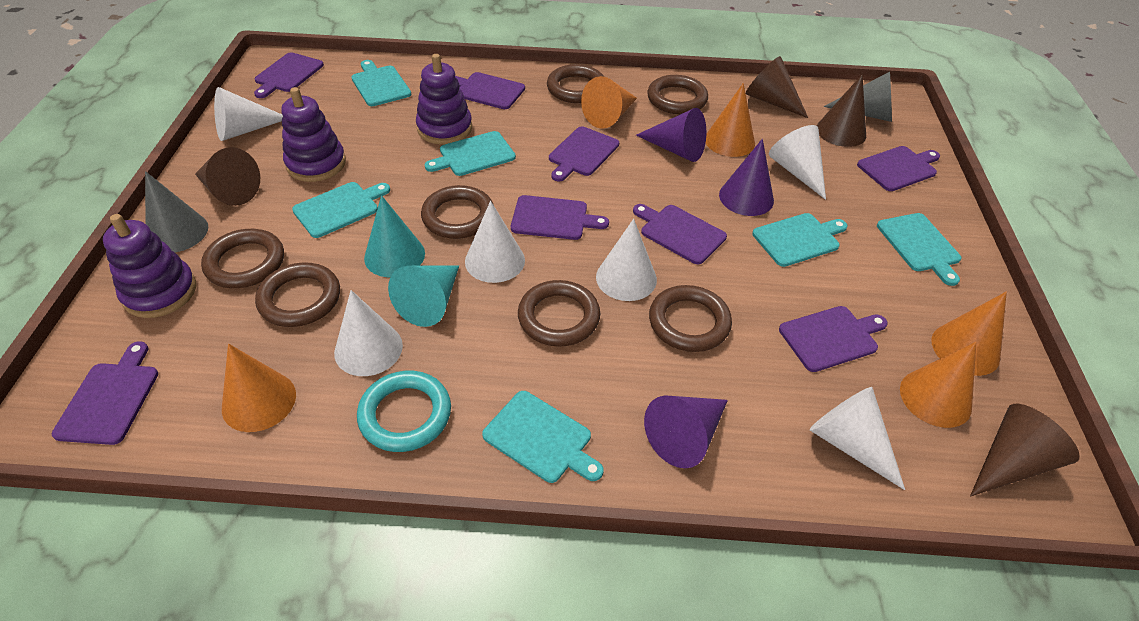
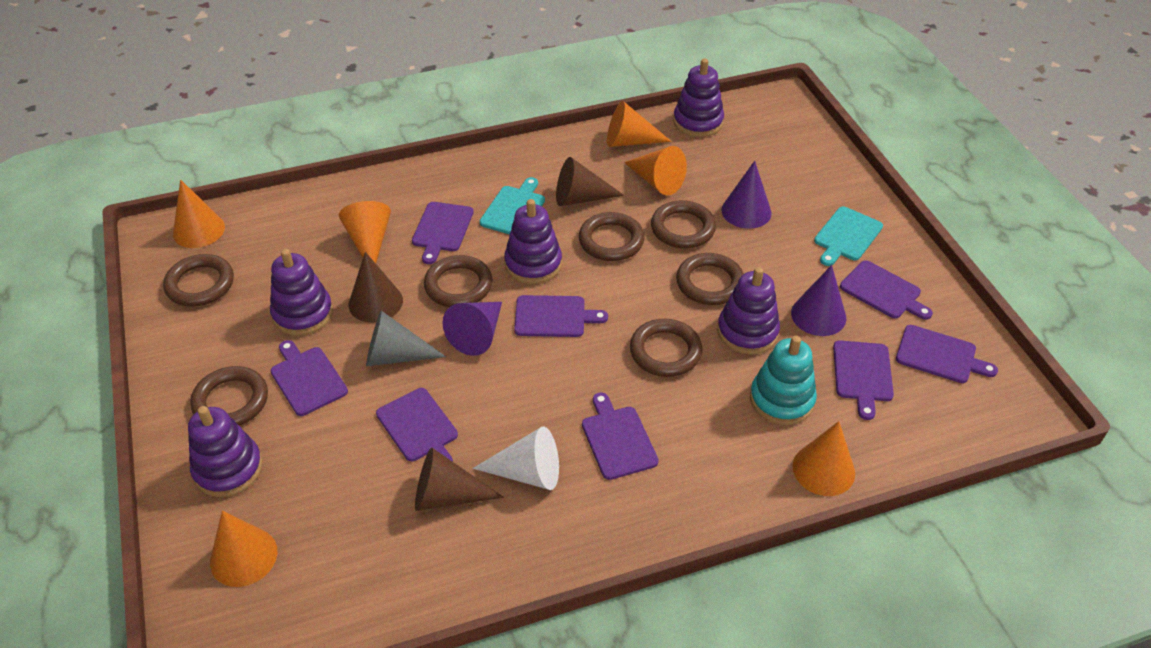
brown cone: [195,147,260,206] [746,56,808,118] [817,74,866,147] [970,404,1080,497] = 4 -> [349,252,403,323] [415,447,504,511] [556,157,624,206] = 3
grey cone: [145,171,208,253] [824,72,892,122] = 2 -> [366,311,446,366] = 1
orange cone: [222,344,296,432] [581,76,637,129] [706,83,755,157] [900,342,976,428] [932,292,1007,376] = 5 -> [173,180,225,248] [210,511,277,587] [339,201,391,263] [607,101,672,147] [624,146,687,195] [792,421,855,496] = 6
purple stacking toy: [103,214,196,318] [281,87,346,182] [416,54,472,145] = 3 -> [188,406,263,497] [270,249,333,336] [504,199,562,284] [673,59,724,137] [717,267,780,354] = 5
turquoise cone: [364,195,425,277] [388,265,459,327] = 2 -> none = 0
turquoise cutting board: [292,182,390,238] [351,60,411,106] [425,131,516,176] [482,391,603,483] [752,213,848,267] [877,213,961,286] = 6 -> [480,177,545,234] [814,207,883,266] = 2
turquoise ring: [357,371,451,452] = 1 -> none = 0
turquoise stacking toy: none = 0 -> [750,336,817,425] = 1
white cone: [214,87,283,141] [334,290,403,376] [465,201,525,283] [596,219,657,301] [769,125,826,200] [810,387,905,490] = 6 -> [473,427,559,490] = 1

